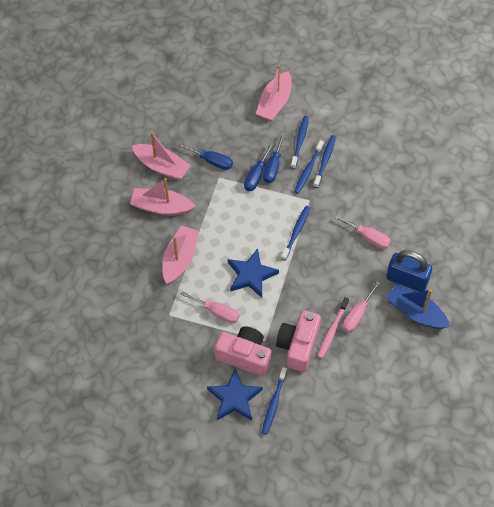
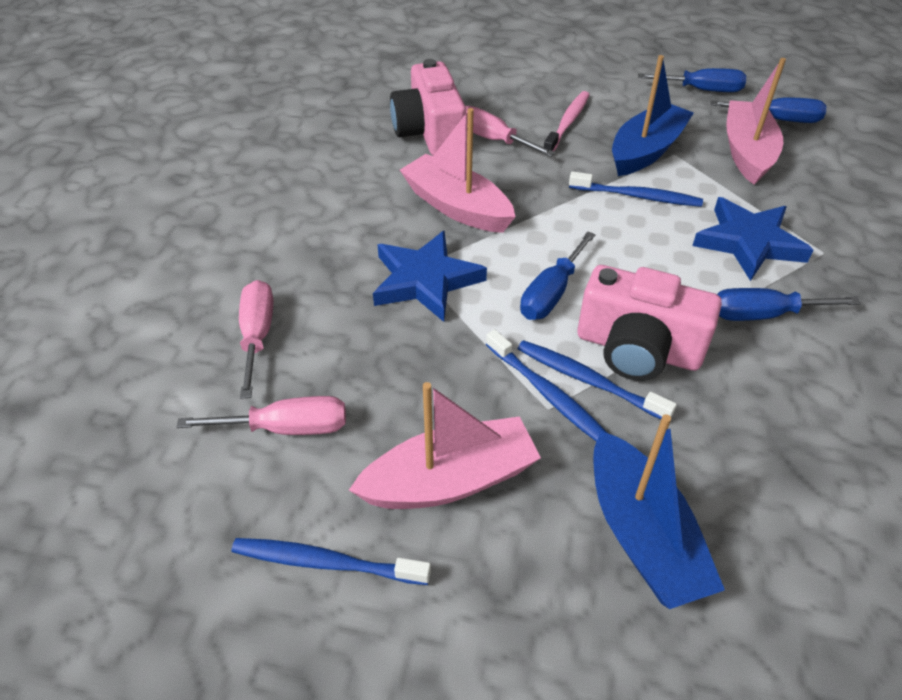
blue boat: [386,284,450,329] = 1 -> [593,414,725,609] [612,55,694,176] = 2
blue padlock: [386,250,432,291] = 1 -> none = 0
blue screwdriver: [178,143,233,170] [244,143,274,191] [263,133,285,183] = 3 -> [520,231,596,320] [638,68,746,92] [711,98,826,123] [717,288,861,321] = 4
blue toothbrush: [262,367,287,435] [281,206,310,261] [291,116,309,169] [294,140,324,194] [314,135,336,188] = 5 -> [231,538,431,585] [486,329,607,442] [518,340,677,419] [569,171,703,207] = 4
pink boat: [130,178,196,215] [132,132,191,180] [162,225,199,284] [256,65,292,121] = 4 -> [349,382,541,509] [400,108,516,233] [726,58,786,185] = 3

